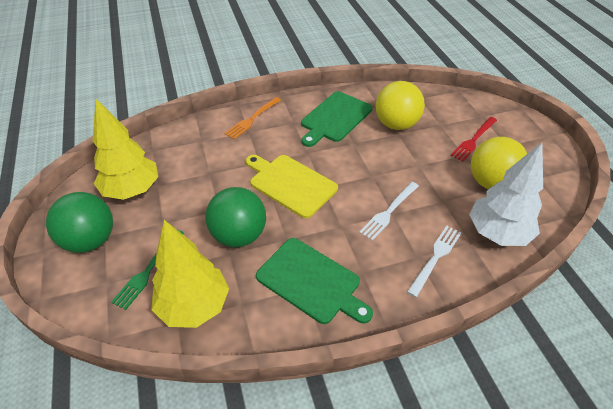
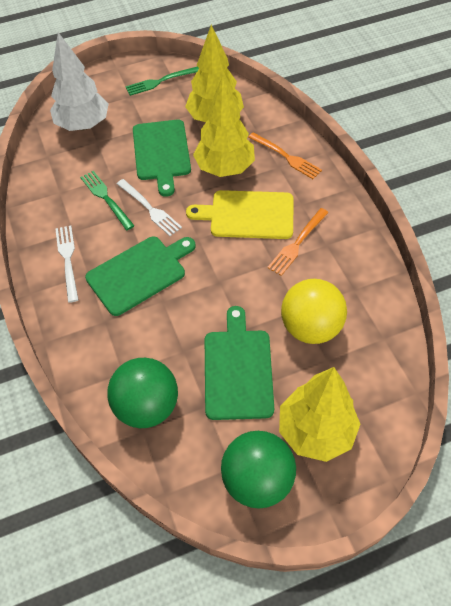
green cutting board: [256,238,373,324] [301,91,373,147] = 2 -> [85,237,196,316] [133,120,191,197] [205,306,274,420] = 3
green fork: [111,230,185,310] = 1 -> [80,171,134,230] [125,66,199,96] = 2
orange fork: [224,97,281,139] = 1 -> [248,132,322,179] [267,208,329,276] = 2
red fork: [451,117,497,162] = 1 -> none = 0
yellow ball: [376,81,425,130] [471,137,527,189] = 2 -> [281,279,347,344] = 1
yellow tree: [93,99,158,200] [152,220,229,328] = 2 -> [185,25,244,122] [193,76,255,177] [279,367,360,462] = 3

